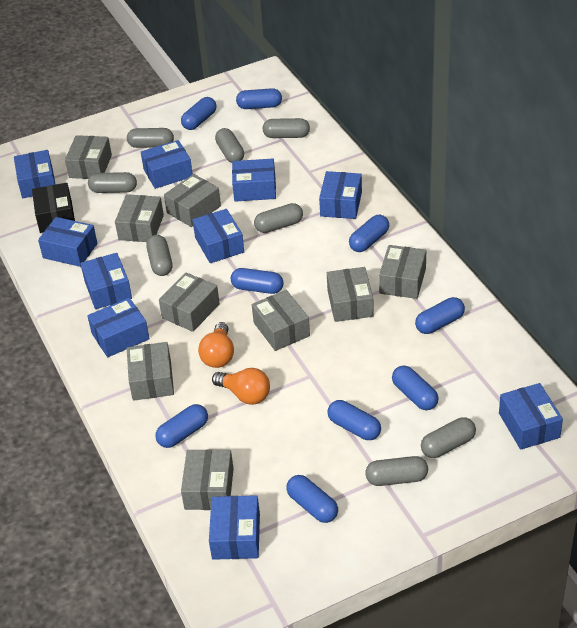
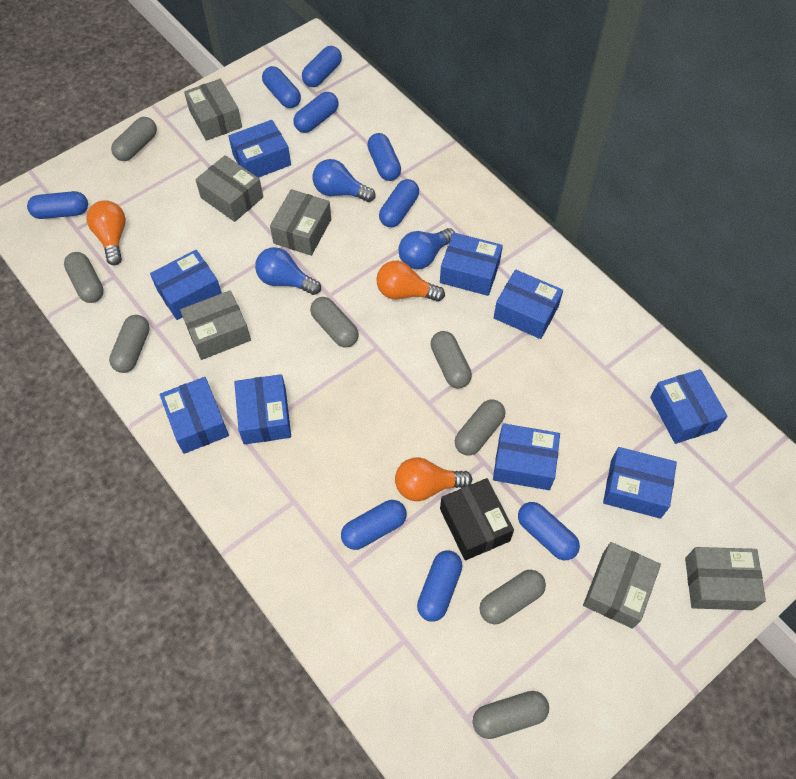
blue box: [14,150,56,198] [38,217,98,267] [80,253,132,309] [87,298,150,357] [141,140,193,189] [193,209,244,263] [209,495,260,560] [232,159,276,202] [319,171,362,219] [499,383,563,450] = 10 -> [150,250,222,320] [160,377,229,454] [228,120,291,178] [234,374,291,445] [440,232,503,296] [493,423,560,490] [494,270,563,339] [603,447,677,519] [650,369,728,444] = 9
blue light bulb: none = 0 -> [255,247,321,295] [313,159,375,202] [399,228,454,269] = 3
grey box: [65,135,112,179] [115,194,164,242] [127,342,174,401] [159,272,220,332] [164,174,221,227] [181,449,234,510] [252,290,310,351] [327,267,374,322] [379,245,426,299] = 9 -> [180,290,251,360] [184,79,242,141] [195,155,263,222] [270,189,331,256] [583,542,661,629] [685,547,766,610] = 6
orange light bulb: [198,322,234,368] [212,368,270,405] = 2 -> [86,200,126,265] [376,261,445,302] [395,457,472,501] = 3

